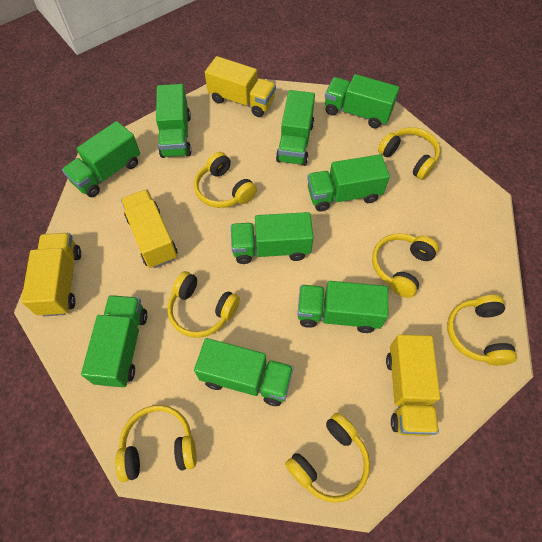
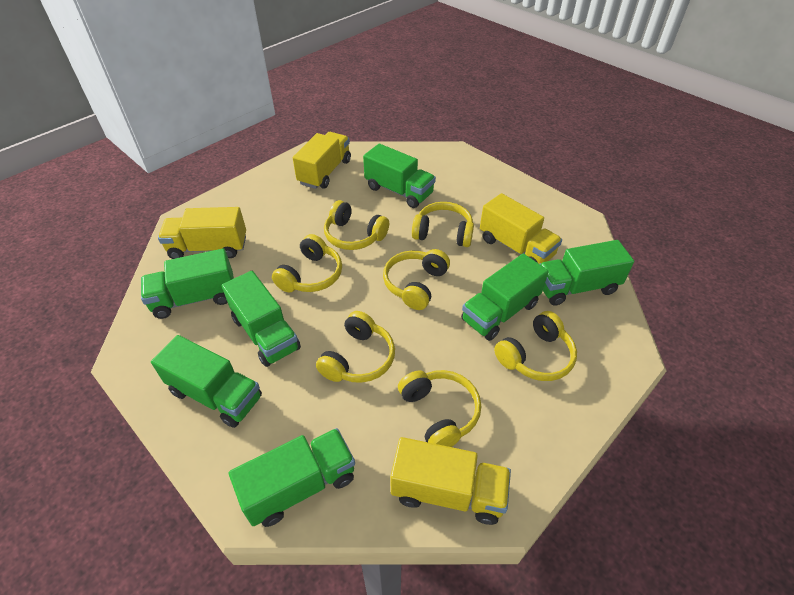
green truck: [62,121,140,197] [81,295,147,387] [156,84,191,158] [194,338,294,406] [231,212,314,264] [276,90,315,166] [298,281,388,333] [307,154,390,212] [325,74,399,128] = 9 -> [141,248,234,319] [151,335,262,428] [222,271,301,367] [229,428,355,527] [363,144,436,208] [461,254,549,341] [540,240,634,306] = 7

